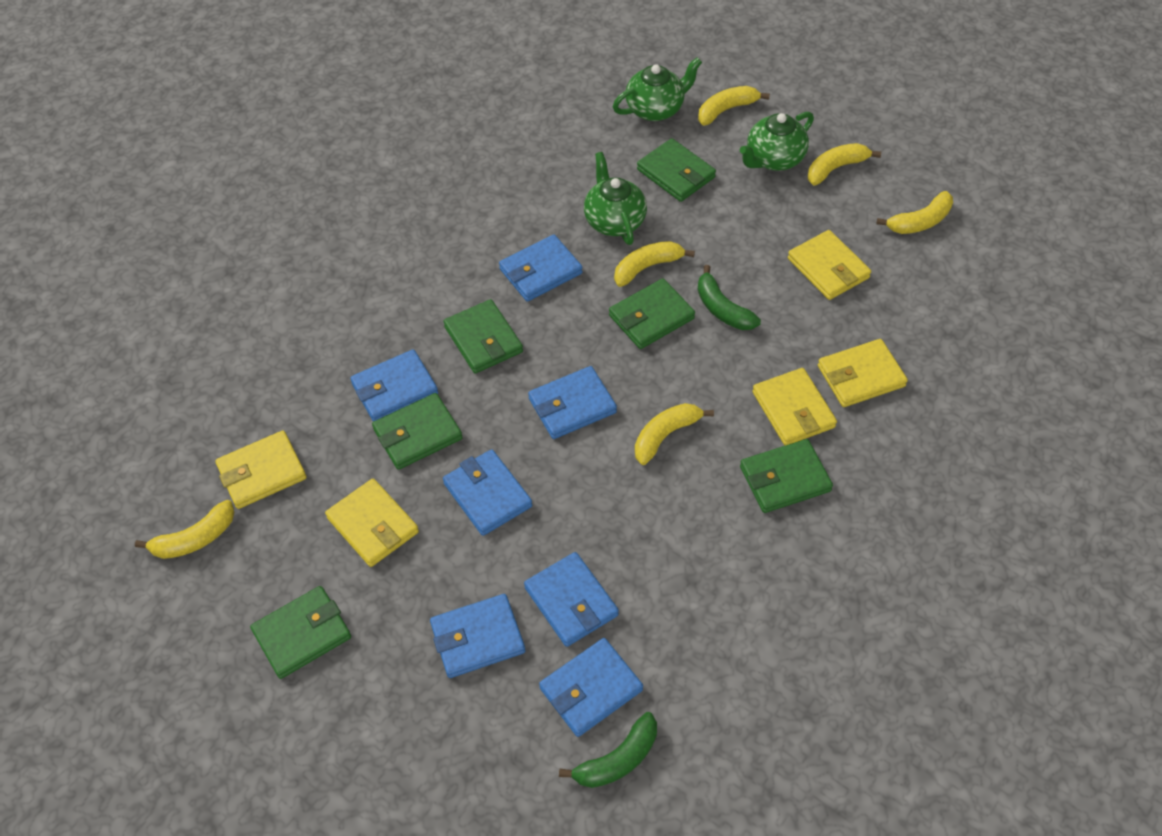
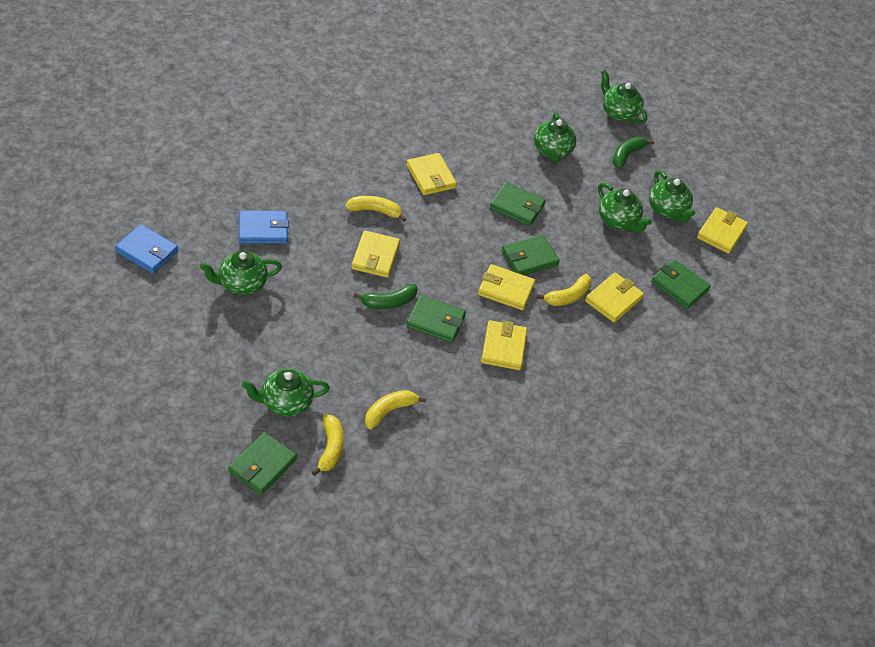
blue wallet: [350,349,438,422] [430,594,525,678] [443,449,532,536] [499,234,583,302] [524,552,619,647] [528,366,617,439] [539,638,643,737] = 7 -> [115,224,178,274] [239,211,289,244] = 2
green teapot: [584,152,647,245] [613,57,702,121] [740,112,814,171] = 3 -> [200,251,282,295] [242,368,330,417] [534,112,576,163] [598,183,652,232] [601,70,647,124] [649,170,695,223] = 6
green wallet: [250,586,351,679] [372,393,463,470] [443,299,523,373] [609,278,695,349] [637,138,716,202] [740,439,833,513] = 6 -> [228,432,297,495] [406,295,466,343] [490,182,546,226] [501,235,560,275] [651,259,711,309] = 5
yellow banana: [135,500,235,559] [614,241,695,287] [635,403,714,465] [698,86,770,126] [808,143,881,185] [876,191,953,234] = 6 -> [312,414,344,476] [345,196,406,222] [365,390,426,430] [537,274,592,306] = 4
yellow wallet: [215,431,307,509] [325,478,419,567] [753,368,837,446] [788,230,871,300] [818,339,908,407] = 5 -> [351,231,400,278] [407,153,457,195] [478,264,535,310] [481,320,527,370] [585,273,644,323] [697,207,748,254] = 6

